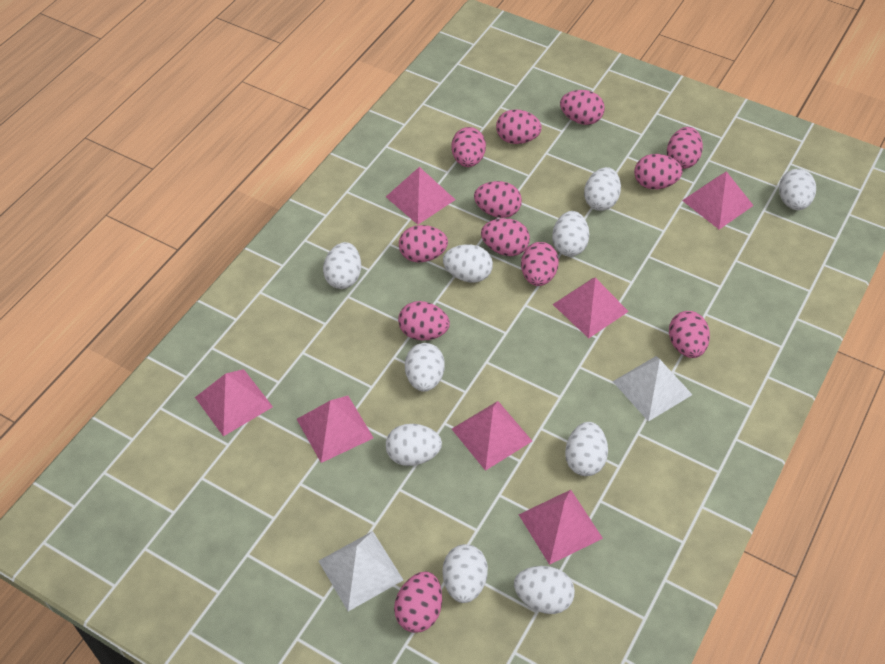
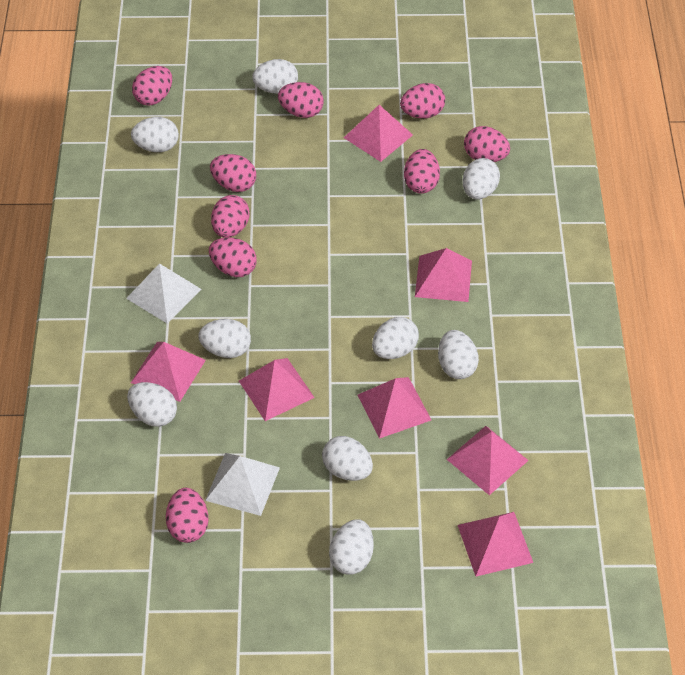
pink egg: [394,572,442,633] [398,301,450,340] [399,225,448,263] [451,127,486,167] [474,181,522,218] [481,218,530,256] [496,109,542,144] [521,242,559,286] [560,90,605,125] [634,154,683,189] [667,127,703,169] [669,311,710,358] = 12 -> [132,66,172,106] [166,488,209,543] [209,237,257,277] [210,154,256,192] [211,195,250,238] [278,82,324,118] [400,83,445,118] [404,149,440,194] [464,126,510,162] = 9
white egg: [323,242,361,289] [386,424,442,466] [405,343,445,392] [443,244,493,283] [443,544,488,603] [514,566,575,614] [552,211,589,257] [565,422,608,476] [584,167,621,211] [779,169,816,210] = 10 -> [127,382,177,427] [131,117,179,152] [198,319,251,358] [252,59,298,94] [322,436,373,481] [329,519,374,575] [372,317,419,359] [438,330,479,379] [462,158,500,200] = 9

